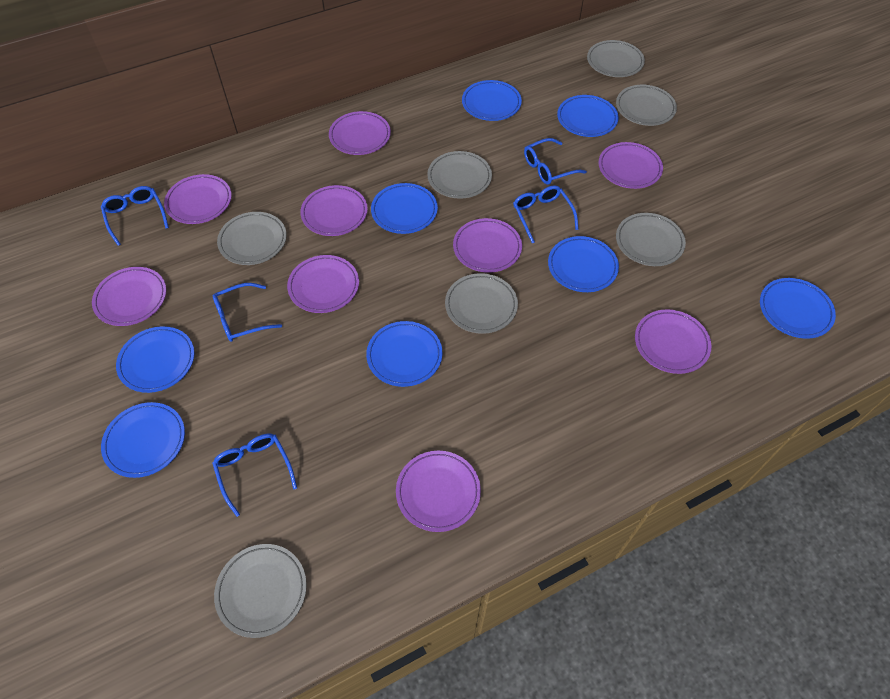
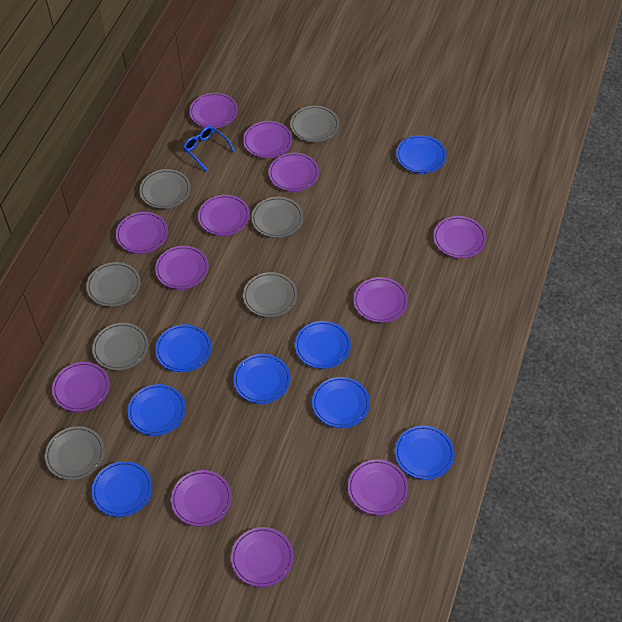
blue glasses: [101,186,169,246] [212,433,297,517] [213,283,282,342] [513,186,579,243] [524,138,587,184] = 5 -> [183,126,235,171] = 1
purple plate: [92,267,166,326] [164,174,232,224] [287,255,359,313] [300,185,368,236] [329,111,391,155] [396,451,481,532] [453,218,522,273] [598,142,663,189] [635,309,711,374] = 9 -> [52,362,110,412] [116,212,168,254] [155,246,209,289] [171,470,232,526] [189,93,238,128] [198,195,250,236] [231,527,294,587] [243,121,293,158] [269,152,319,191] [348,459,408,515] [353,277,408,323] [433,216,486,258] = 12

